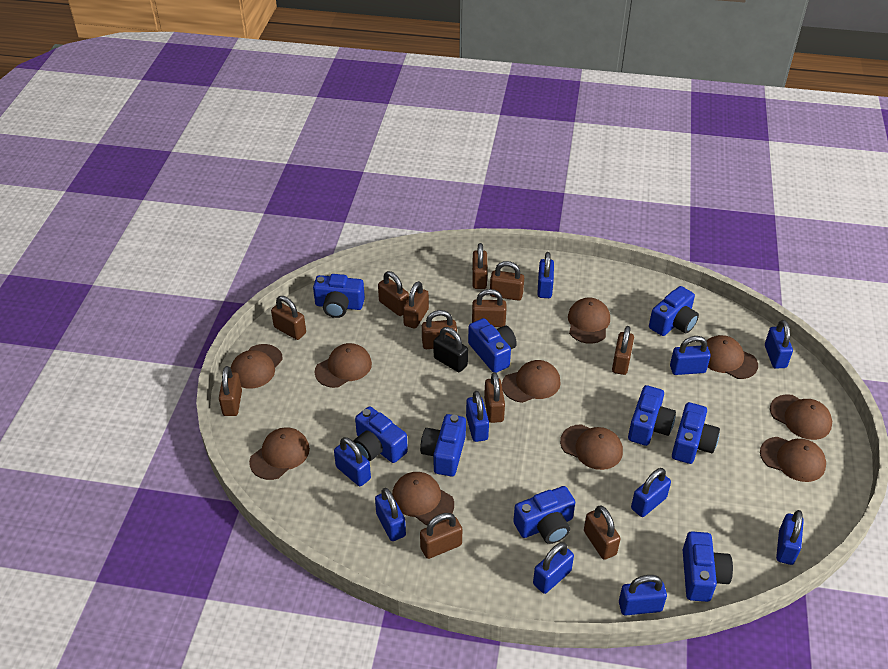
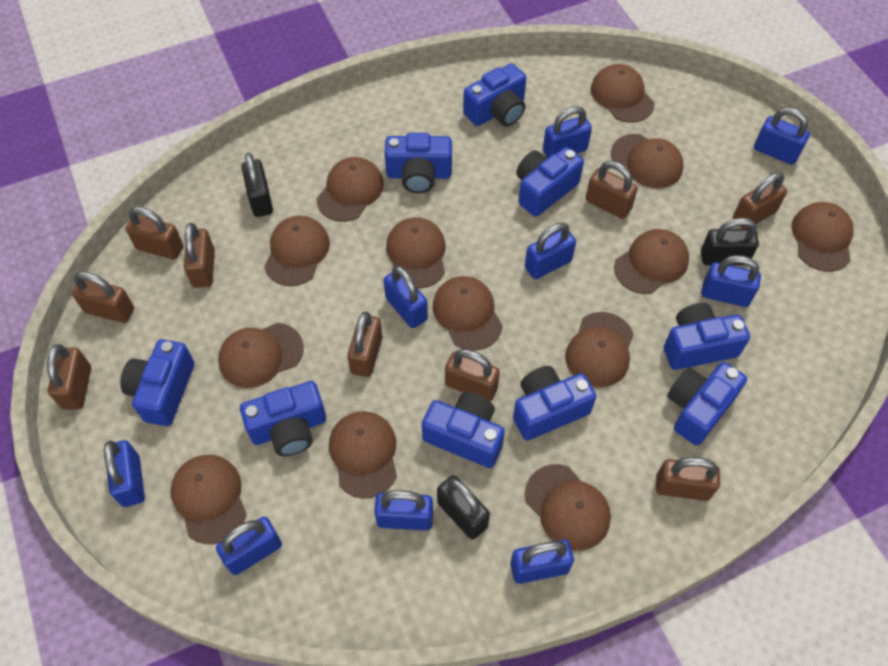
black padlock: [433,327,468,372] = 1 -> [242,153,273,217] [437,475,490,539] [701,218,759,265] = 3
blue padlock: [334,437,371,486] [375,488,406,541] [466,391,489,442] [533,542,574,594] [537,252,554,298] [619,575,667,615] [631,468,671,517] [670,336,711,375] [765,320,793,369] [776,510,804,565] = 10 -> [104,440,145,507] [216,517,282,575] [374,490,433,531] [383,266,428,328] [510,540,574,584] [525,223,576,279] [543,106,592,158] [701,255,761,307] [754,107,810,165] = 9
brown cap: [231,344,283,389] [249,427,310,480] [315,343,372,388] [392,472,454,525] [502,360,561,403] [560,424,623,470] [568,298,610,344] [707,335,758,379] [760,437,826,482] [770,394,832,440] = 10 -> [171,455,247,544] [218,323,304,388] [264,216,330,286] [316,157,384,222] [329,411,397,499] [386,217,446,289] [433,276,503,350] [525,464,611,551] [565,312,634,387] [591,64,654,123] [611,134,684,188] [614,229,689,294] [791,202,854,272] = 13
brown padlock: [219,366,242,416] [271,296,306,340] [378,271,409,316] [403,281,429,329] [420,513,462,559] [422,310,457,349] [472,243,488,289] [472,289,506,327] [484,372,505,423] [490,261,524,301] [584,505,621,560] [612,326,634,375] = 12 -> [47,344,91,410] [72,272,134,323] [126,207,183,260] [184,223,215,288] [347,311,382,377] [445,349,500,402] [586,161,638,219] [656,457,720,501] [733,172,787,229] = 9

